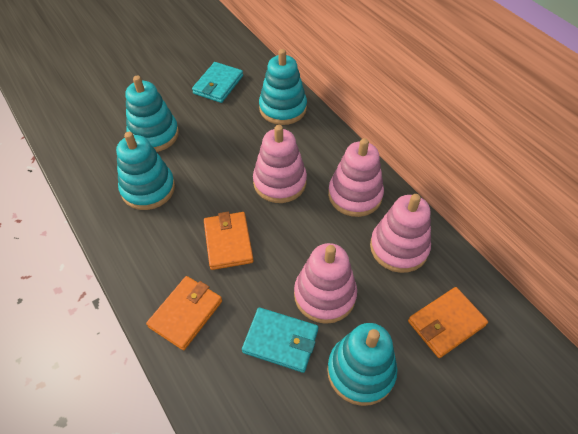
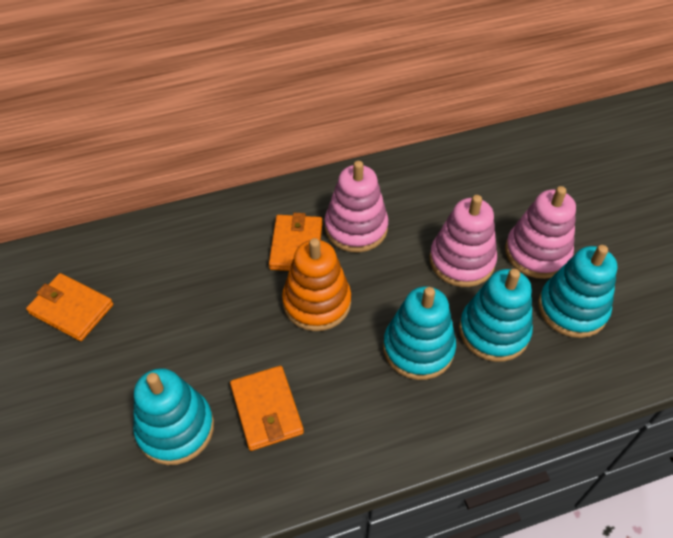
orange stacking toy: none = 0 -> [282,238,351,331] = 1
pink stacking toy: [253,125,307,203] [294,243,357,324] [328,138,384,217] [370,194,431,273] = 4 -> [325,161,388,252] [429,195,497,287] [505,186,576,279] = 3
turquoise wallet: [192,62,243,103] [242,307,318,373] = 2 -> none = 0

